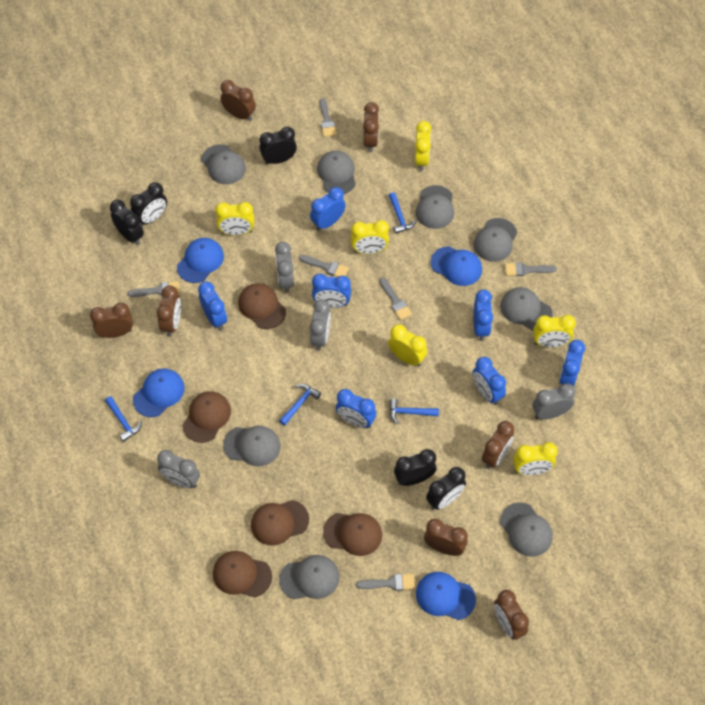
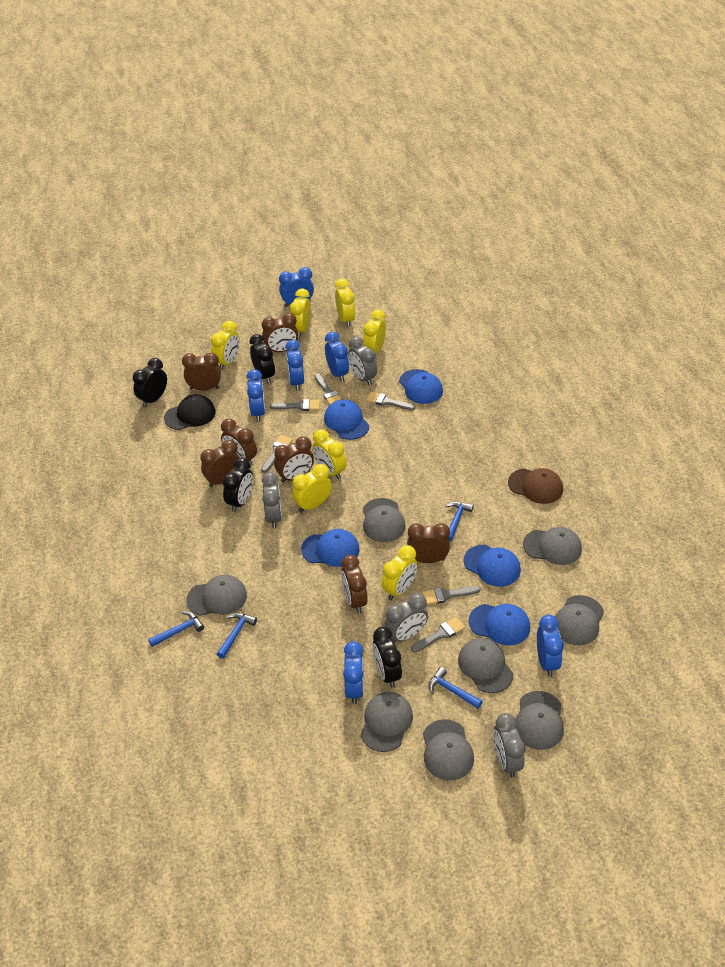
black cap: none = 0 -> [164,394,216,430] = 1
black clock: [110,200,144,245] [130,182,167,226] [260,127,297,164] [394,449,436,486] [426,467,466,510] = 5 -> [133,358,167,407] [223,457,253,512] [250,334,275,384] [372,627,402,688] = 4
blue cap: [133,369,185,417] [177,238,224,283] [416,572,476,620] [431,246,482,286] = 4 -> [301,529,360,567] [324,399,369,440] [399,369,443,404] [464,545,521,587] [469,604,530,646] = 5
blue clock: [198,282,227,330] [310,187,346,231] [312,274,351,308] [336,389,376,428] [472,357,506,405] [474,290,493,341] [559,340,585,386] = 7 -> [246,369,265,422] [279,267,314,307] [285,340,304,391] [325,332,349,382] [343,641,364,704] [537,615,564,677] = 6
brown cap: [182,391,231,443] [213,551,272,598] [238,283,286,329] [251,500,309,546] [323,513,382,556] = 5 -> [508,468,563,504] = 1
yellow clock: [215,202,254,236] [351,220,389,254] [388,324,427,366] [415,121,431,171] [513,442,558,475] [533,315,576,348] = 6 -> [211,321,240,370] [290,289,311,338] [292,464,332,513] [312,429,347,480] [335,279,356,327] [363,310,386,354] [382,545,418,600] = 7

